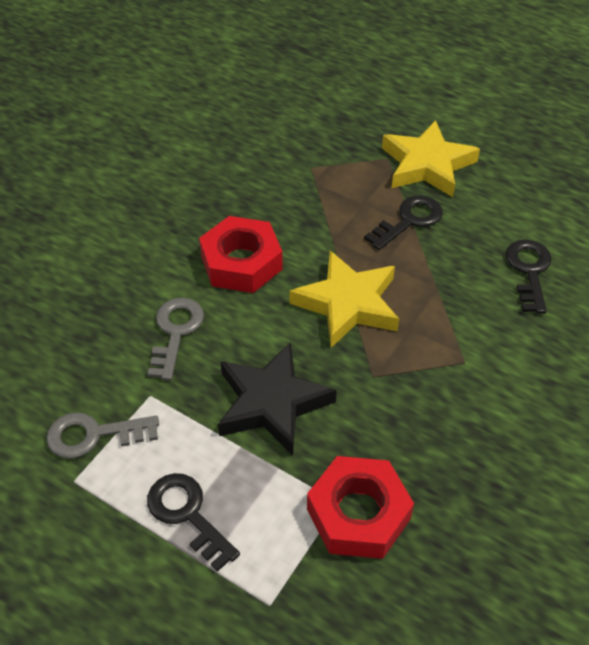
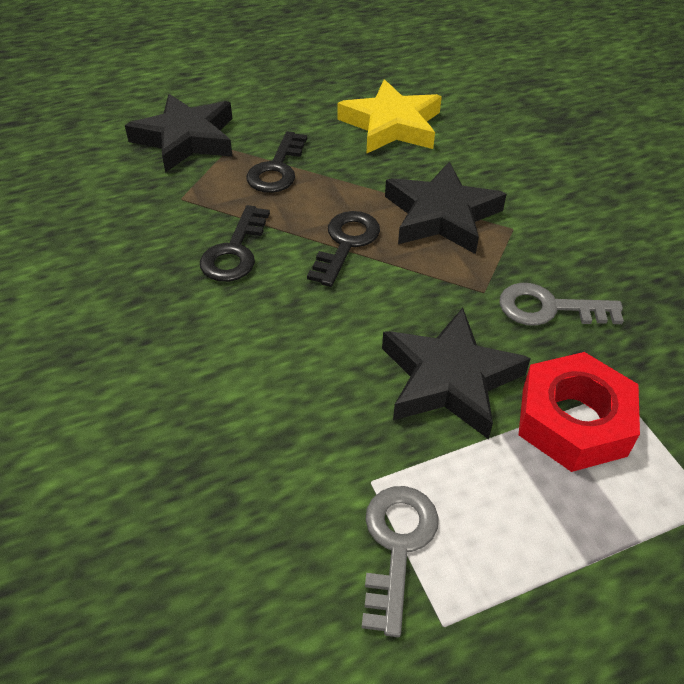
black star: [218,342,337,455] = 1 -> [125,94,233,173] [382,308,531,439] [385,161,507,254] = 3
red nut: [199,216,283,293] [307,456,414,559] = 2 -> [519,352,640,472] = 1
yellow star: [290,251,399,348] [382,120,480,197] = 2 -> [337,79,442,153] = 1

